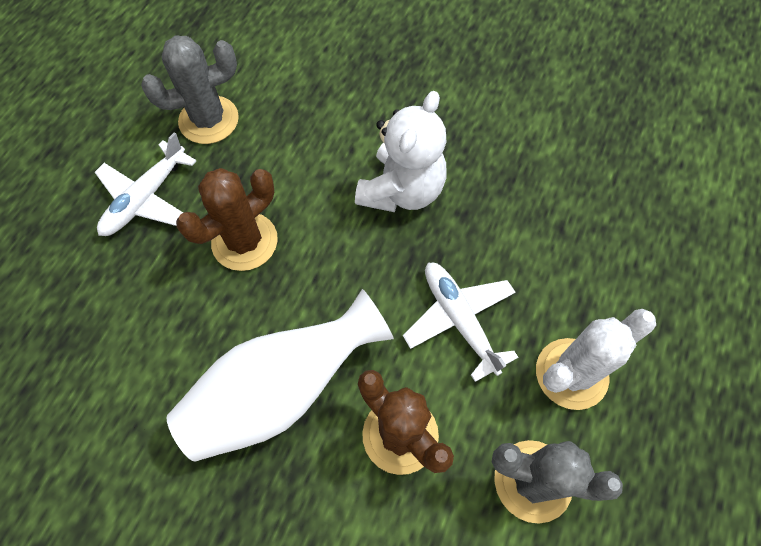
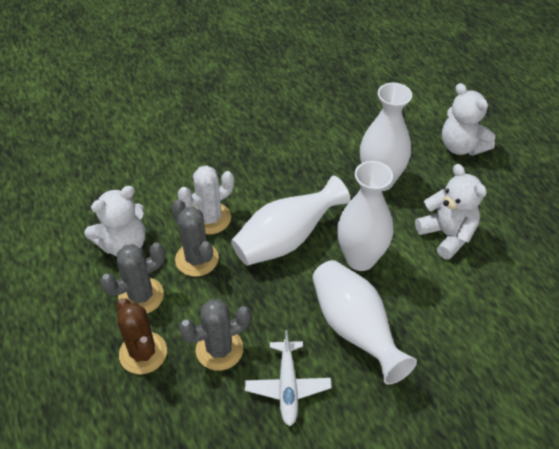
brown cactus: [176,168,278,271] [358,370,454,475] = 2 -> [116,298,167,374] = 1
grey cactus: [141,36,239,144] [492,440,623,524] = 2 -> [100,242,165,313] [172,199,219,277] [179,299,251,371] = 3
white plane: [95,132,196,236] [403,263,518,382] = 2 -> [245,330,332,426] = 1
white teddy bear: [355,91,446,212] = 1 -> [84,186,145,256] [415,164,487,260] [442,83,496,156] = 3
white vase: [167,289,394,462] = 1 -> [231,175,351,266] [312,260,417,384] [337,161,394,271] [360,83,412,191] = 4

